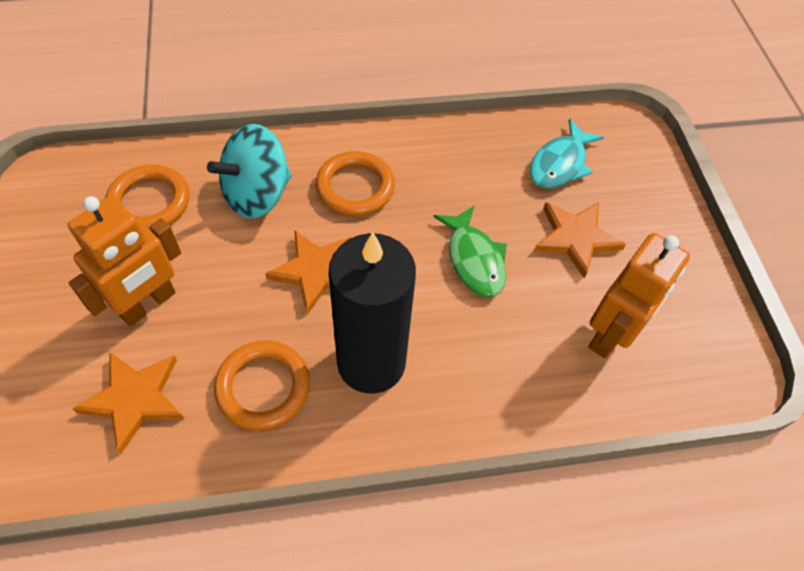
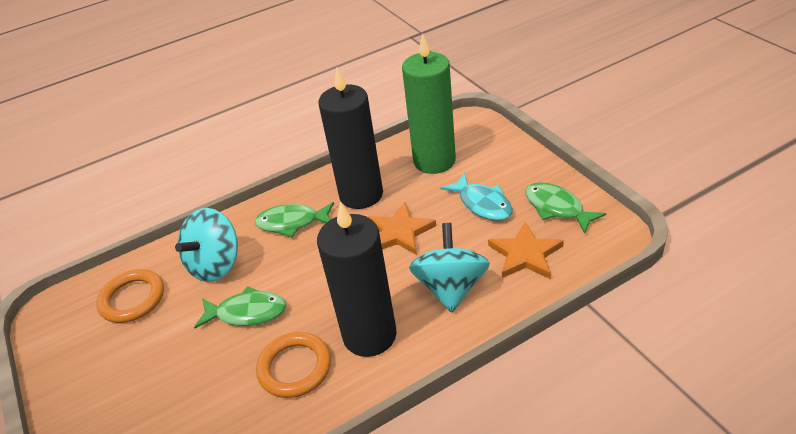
black candle: [329,232,416,394] = 1 -> [317,202,397,357] [319,68,383,209] = 2
green candle: none = 0 -> [402,34,456,174] = 1
green fish: [434,206,507,297] = 1 -> [194,286,286,328] [255,202,334,237] [525,182,606,234] = 3
orange ring: [106,164,189,231] [214,341,310,430] [316,151,395,216] = 3 -> [97,269,164,323] [256,332,331,398] = 2
orange robot: [68,196,181,327] [588,233,690,358] = 2 -> none = 0
orange star: [73,352,184,454] [265,230,351,315] [534,202,626,279] = 3 -> [368,202,436,255] [488,222,564,279] = 2
turquoise spinning top: [207,124,291,219] = 1 -> [175,208,238,282] [409,223,490,313] = 2

